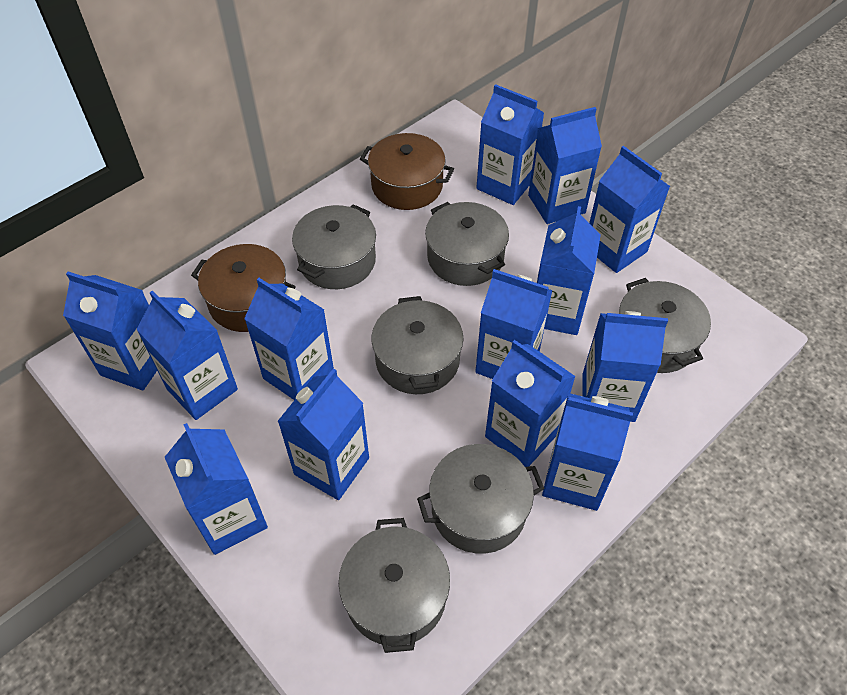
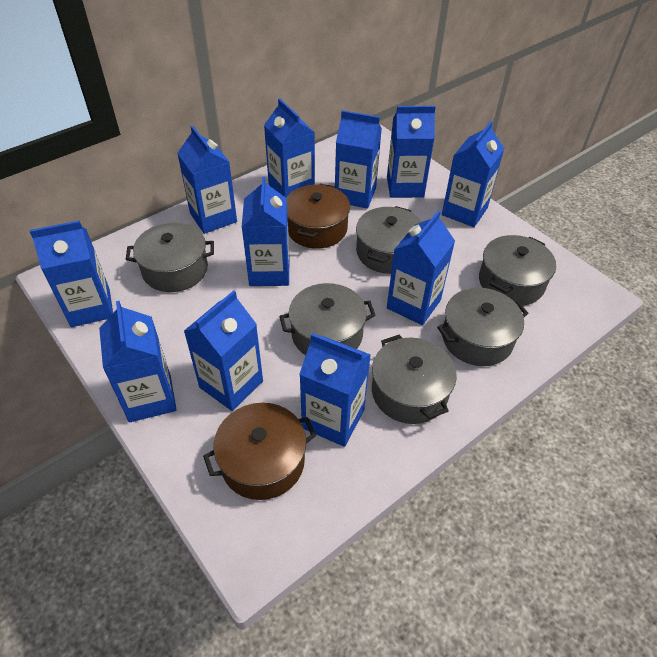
blue carton: [63,271,157,390] [136,291,238,420] [165,423,268,555] [244,278,334,400] [278,368,369,500] [475,269,553,379] [476,84,544,205] [485,340,576,467] [528,107,602,224] [537,206,601,335] [542,393,633,511] [582,311,668,422] [589,146,670,273] = 13 -> [30,220,113,327] [99,301,177,422] [177,126,237,234] [184,290,263,411] [242,176,290,286] [264,98,315,197] [299,333,371,447] [335,110,382,209] [387,106,436,198] [387,210,455,325] [442,121,504,227] = 11

